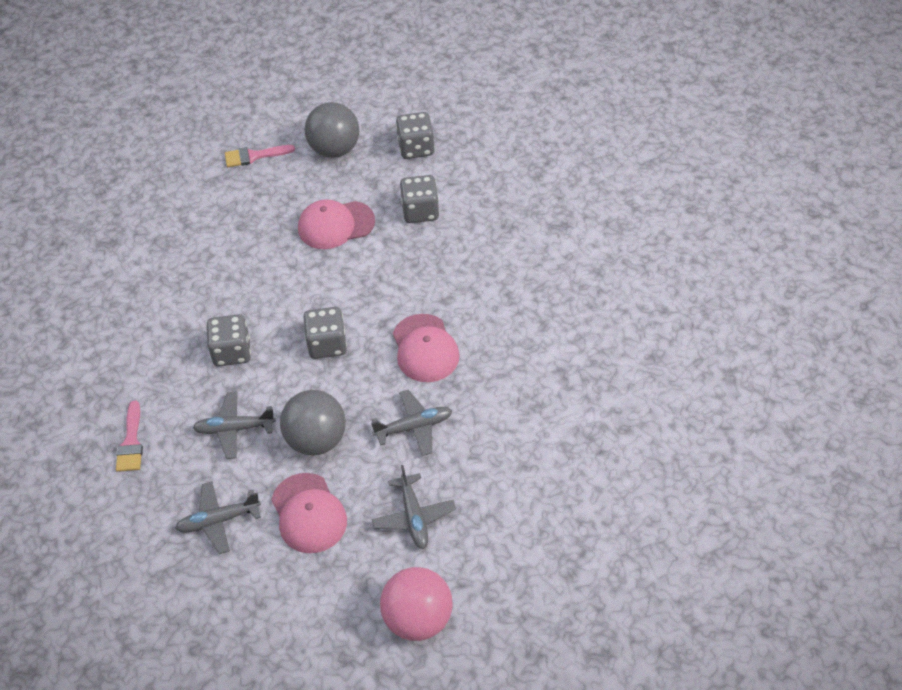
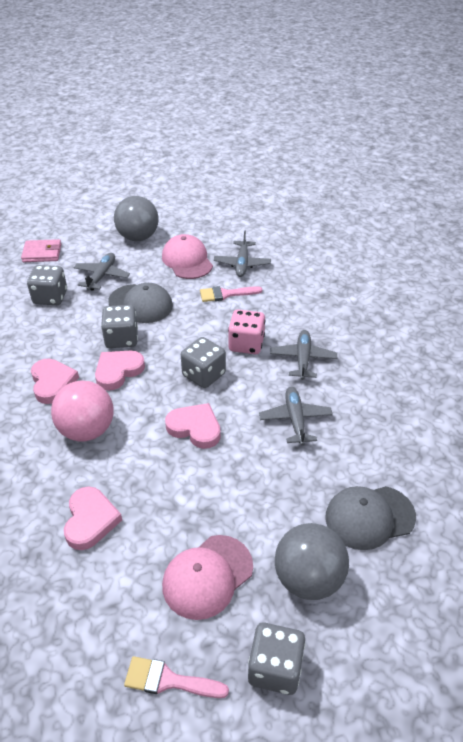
grey cap: none = 0 -> [108,283,173,323] [325,486,416,550] = 2
pink cap: [271,473,347,553] [298,199,375,249] [393,314,460,382] = 3 -> [162,234,213,279] [162,535,253,620] = 2
pink dice: none = 0 -> [228,309,265,354] = 1
pink heart: none = 0 -> [31,359,79,404] [64,486,122,550] [95,351,145,391] [165,403,221,449] = 4
pink wallet: none = 0 -> [21,239,61,262] = 1

